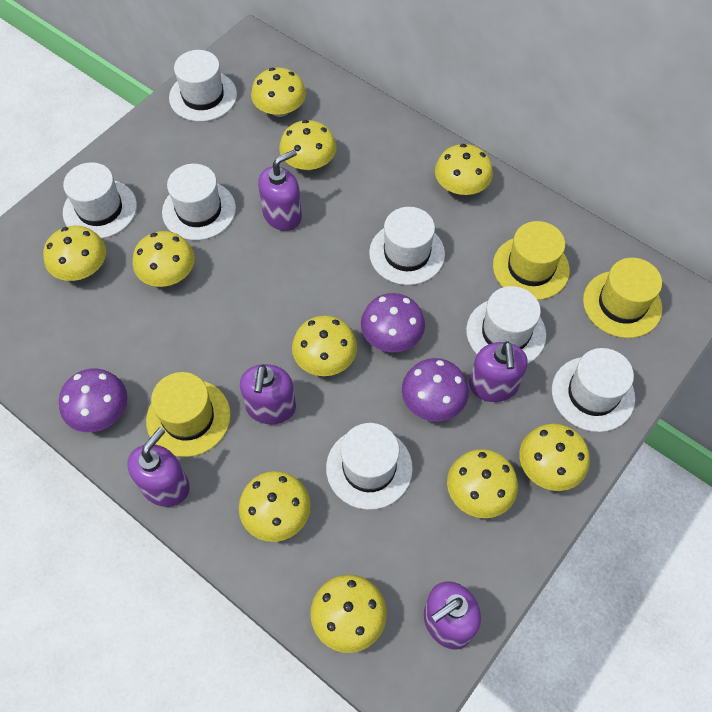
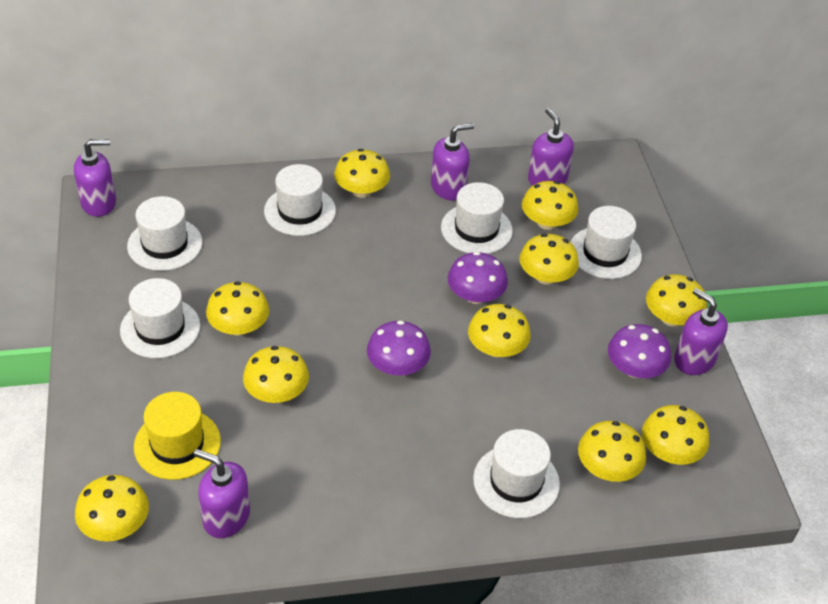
white hat: [63,162,137,239] [162,164,236,240] [169,50,237,122] [326,423,413,510] [369,207,445,285] [466,286,546,363] [552,348,635,432] = 7 -> [120,278,200,358] [127,196,202,271] [264,164,336,236] [441,182,513,254] [473,429,560,518] [571,206,642,279] = 6
yellow hat: [146,372,231,457] [493,221,570,300] [583,258,662,338] = 3 -> [134,392,221,480] = 1

